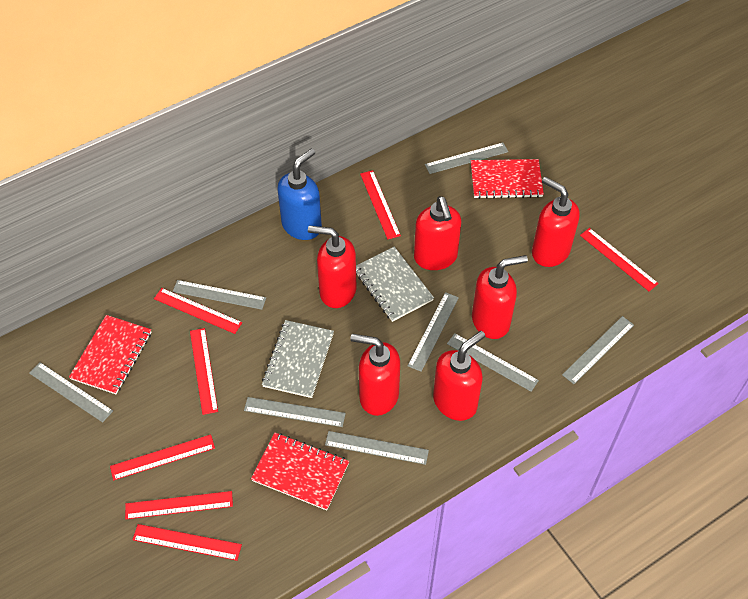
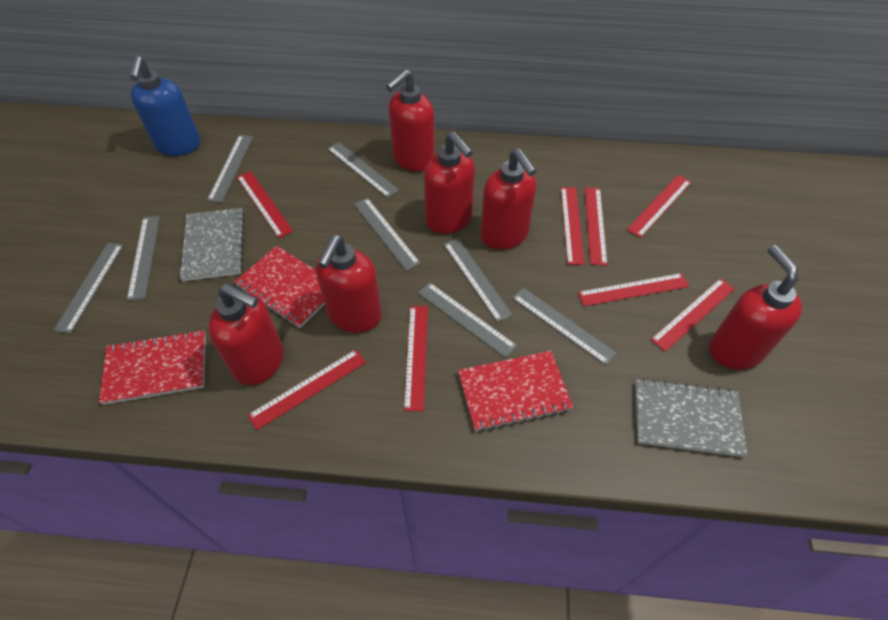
red ruler: [110,434,215,480] [125,491,233,519] [132,524,242,561] [154,288,242,334] [190,328,218,415] [360,170,401,239] [580,228,659,291] = 7 -> [237,171,293,238] [247,349,366,430] [404,306,428,411] [561,187,585,265] [578,273,689,306] [585,187,608,266] [627,175,691,238] [651,278,735,352] = 8

